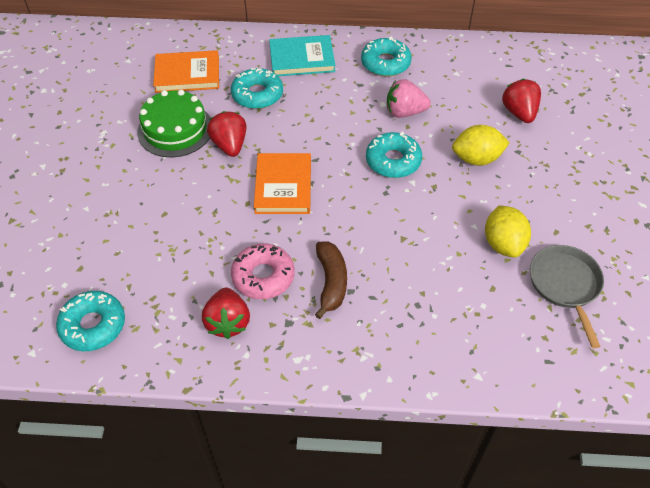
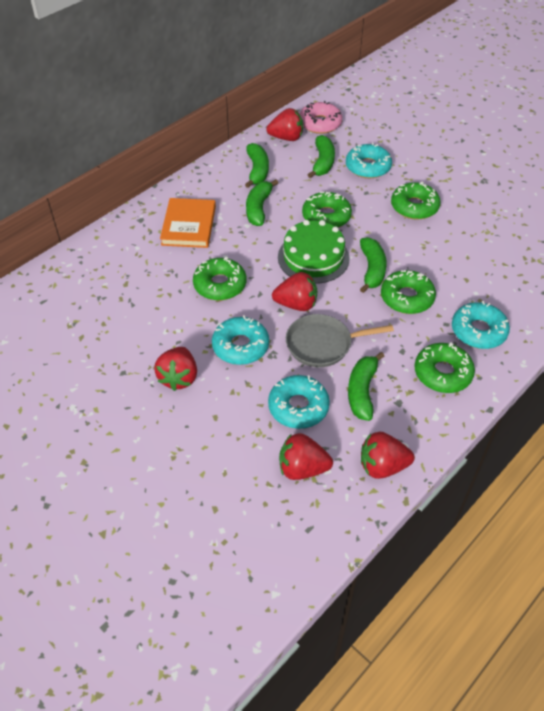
brown banana: [315,242,347,319] = 1 -> none = 0
green banana: none = 0 -> [245,143,269,188] [246,179,278,226] [308,135,335,178] [348,352,385,421] [360,237,387,293] = 5
green donut: none = 0 -> [193,257,246,300] [302,192,352,227] [381,270,436,314] [391,181,441,220] [414,342,475,393] = 5
orange book: [153,50,219,93] [254,153,311,214] = 2 -> [160,198,216,248] = 1
pink strawberry: [387,79,431,118] = 1 -> none = 0
red strawberry: [202,288,250,339] [207,111,246,157] [502,79,541,123] = 3 -> [154,347,197,391] [266,108,303,141] [272,272,317,311] [279,433,333,480] [361,432,415,479] = 5
turquoise book: [269,35,335,76] = 1 -> none = 0
yellow lemon: [452,125,510,166] [485,205,531,258] = 2 -> none = 0

